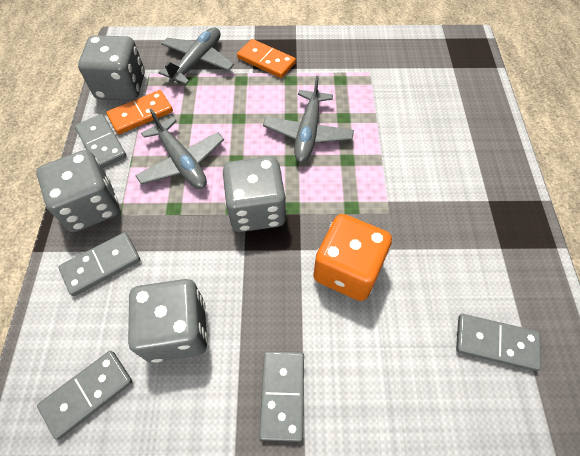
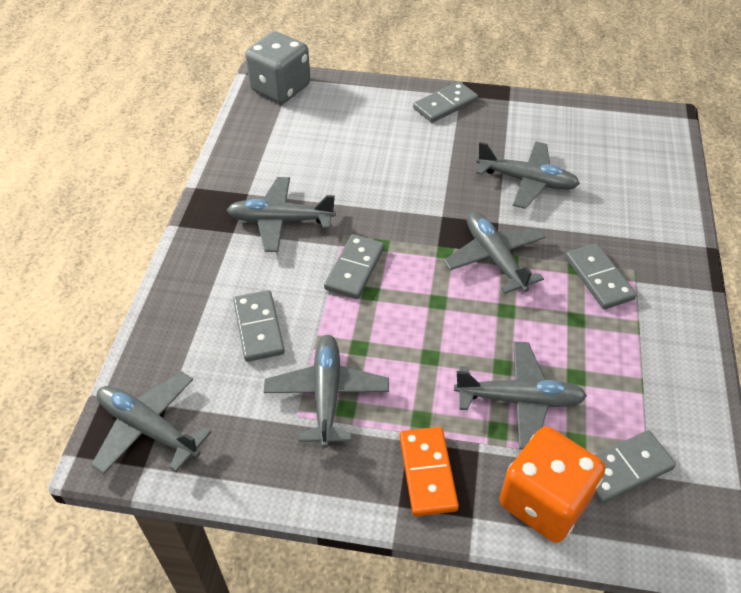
grey dice: [36,150,120,232] [78,35,145,101] [128,279,208,363] [223,156,286,232] = 4 -> [245,31,310,103] = 1
grey plane: [135,108,224,189] [158,27,234,85] [263,76,354,163] = 3 -> [91,372,211,474] [227,177,336,252] [264,335,389,448] [444,211,545,294] [454,342,587,449] [476,141,580,209] = 6
orange domino: [106,90,173,134] [237,39,296,78] = 2 -> [400,427,459,516] = 1

